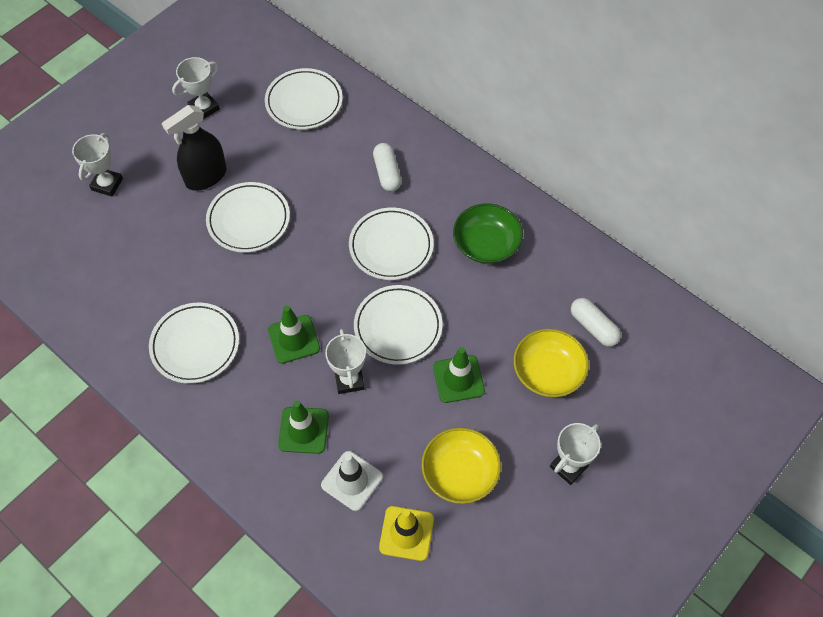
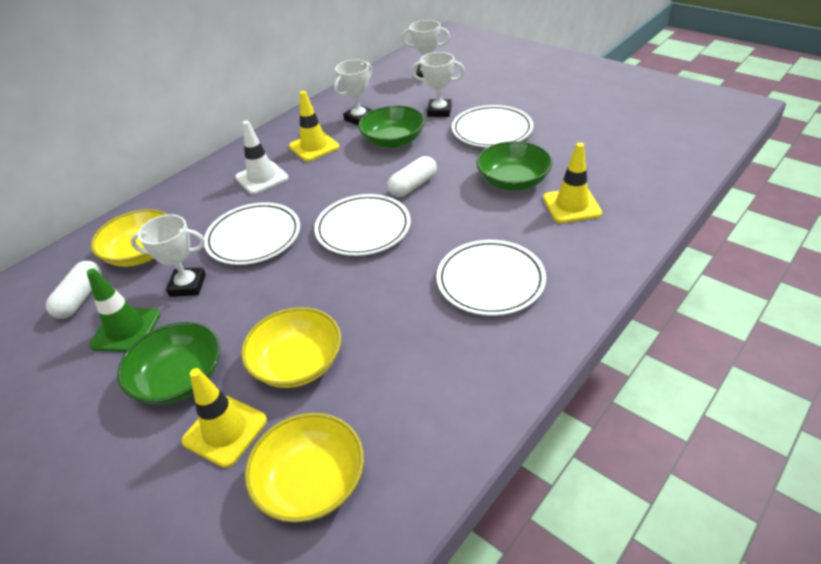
black spray bottle: [162,105,227,191] = 1 -> none = 0
green bowl: [453,203,523,264] = 1 -> [117,322,220,405] [358,106,425,148] [476,141,553,191] = 3
green traffic cone: [268,306,320,364] [278,401,329,454] [433,347,485,403] = 3 -> [87,268,161,352] = 1
white plate: [149,303,239,384] [206,182,290,253] [265,68,343,130] [349,208,434,280] [354,285,443,365] = 5 -> [204,202,300,265] [314,194,411,256] [436,240,546,316] [452,105,533,148] = 4
yellow bowl: [421,428,501,504] [513,329,589,397] = 2 -> [91,209,168,267] [241,307,341,388] [245,413,364,523] = 3
yellow traffic cone: [379,506,434,561] = 1 -> [181,368,267,468] [289,91,340,162] [543,143,602,223] = 3

